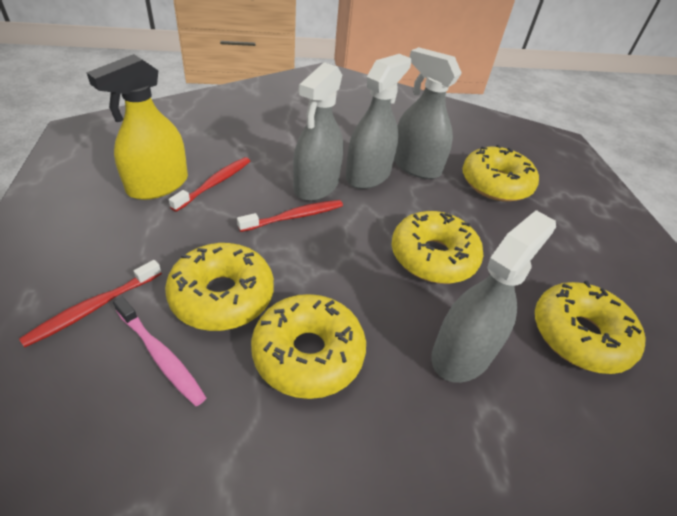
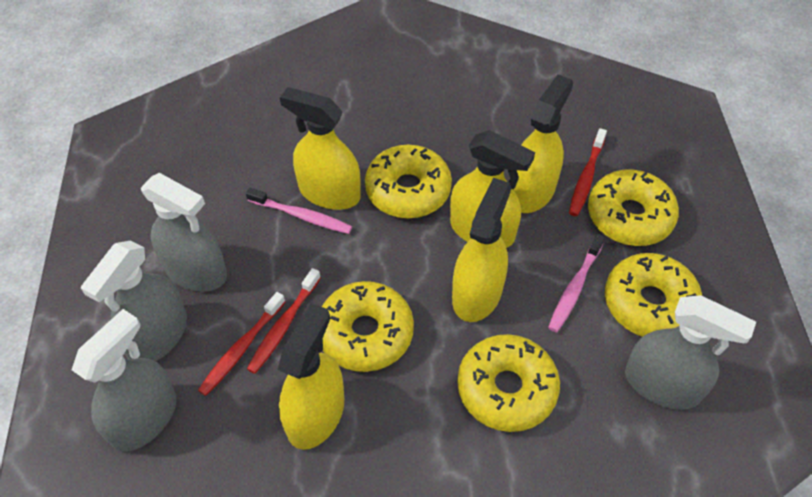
pink toothbrush: [113,297,207,406] = 1 -> [246,188,352,234] [548,234,605,333] = 2
yellow spray bottle: [87,54,188,200] = 1 -> [277,303,344,450] [280,87,361,210] [450,130,535,248] [452,178,511,322] [513,74,573,213] = 5

